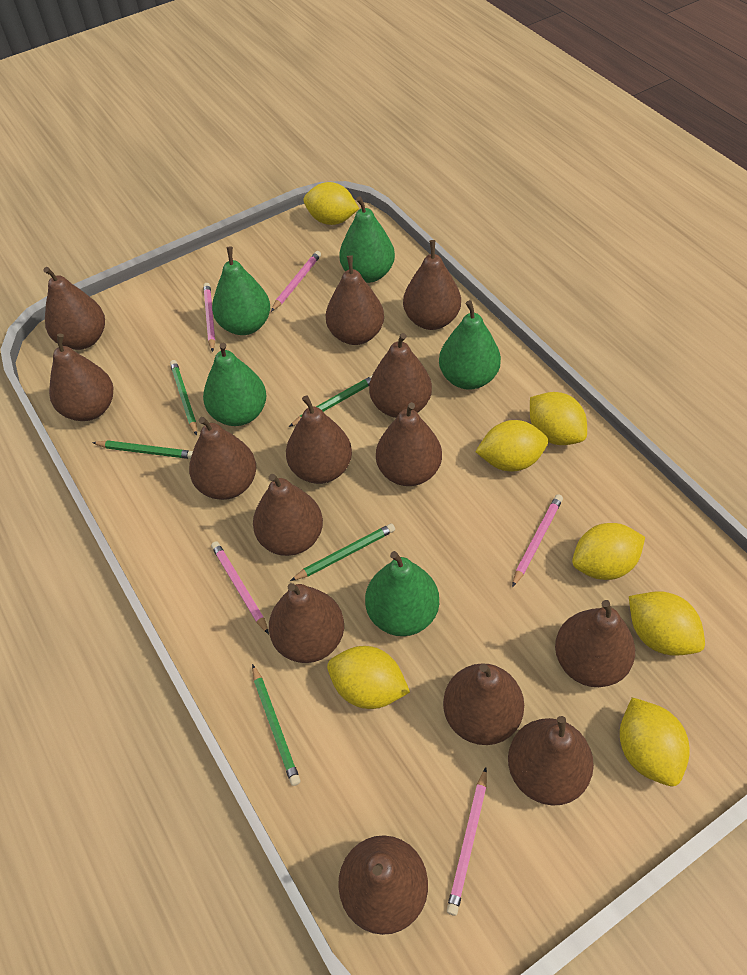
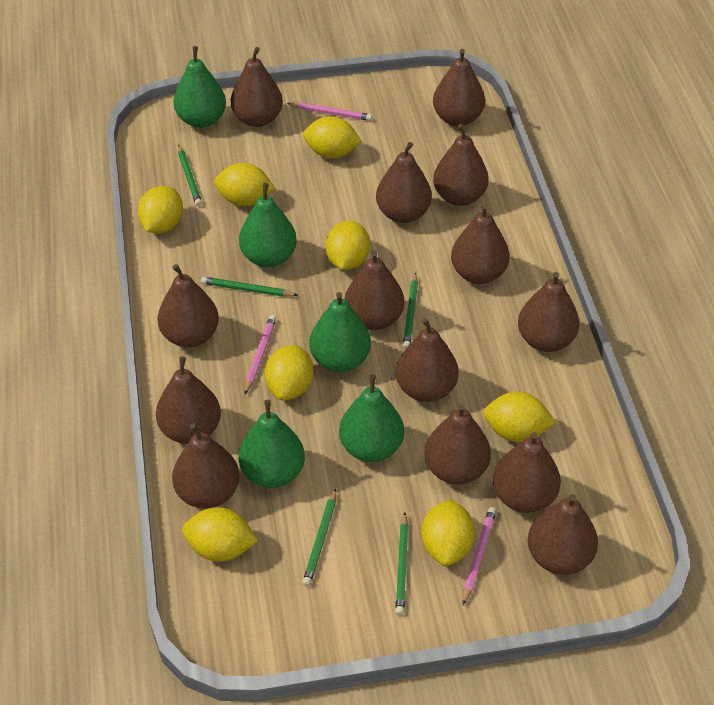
pink pencil: [203,283,215,352] [211,541,269,634] [271,251,321,312] [447,767,487,916] [512,494,563,587] = 5 -> [245,315,276,394] [287,102,372,121] [462,507,497,605] = 3
yellow lemon: [303,182,359,225] [327,646,410,709] [475,420,548,472] [530,392,587,445] [572,523,645,580] [620,697,690,786] [629,591,705,656] = 7 -> [138,186,183,233] [182,507,258,561] [214,163,275,206] [264,345,313,400] [303,116,362,158] [325,221,370,270] [421,499,475,566] [483,392,556,442] = 8

